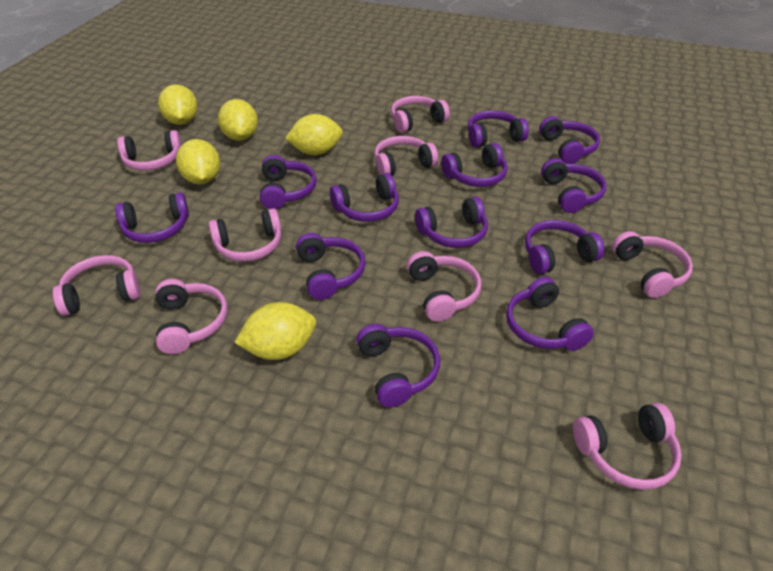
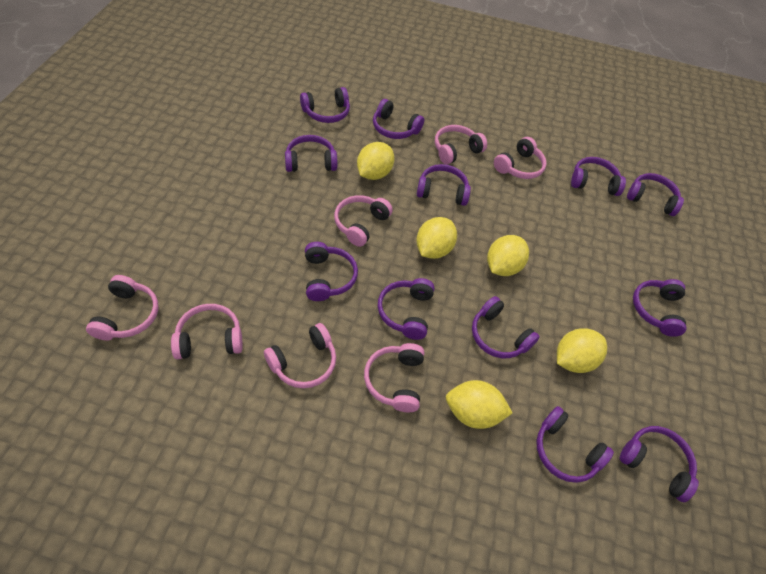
pink headphones: [53,255,141,316] [117,130,182,171] [155,279,228,354] [209,208,281,262] [374,136,438,176] [391,96,450,133] [407,251,481,322] [573,403,682,490] [612,231,693,298] = 9 -> [86,275,159,341] [171,304,243,359] [264,323,336,388] [334,195,393,247] [364,343,424,412] [435,125,487,164] [494,137,546,179] = 7

